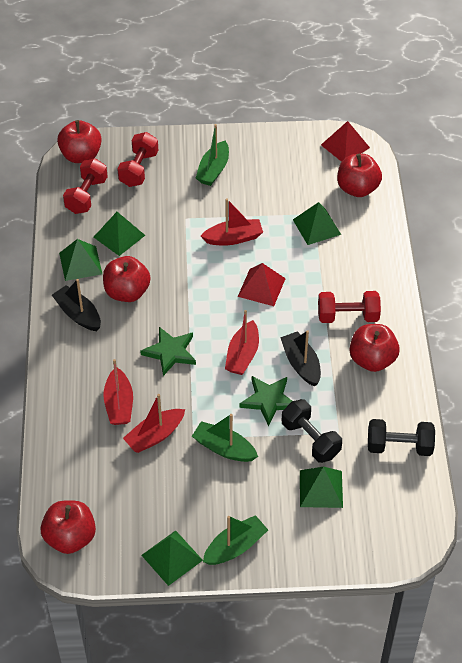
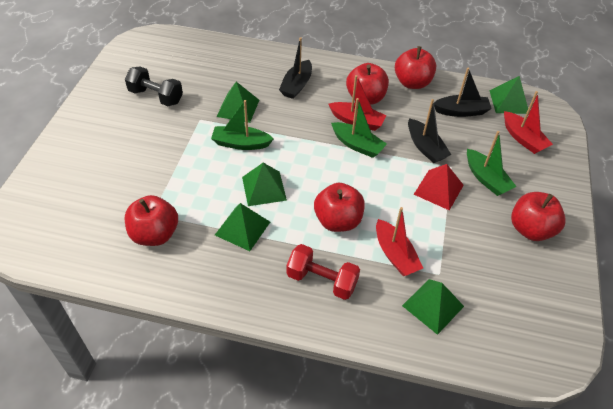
black boat: [52,279,101,331] [280,330,321,386] = 2 -> [279,37,312,99] [408,99,451,163] [434,68,492,117] = 3
black dumbbell: [282,399,342,463] [368,419,435,456] = 2 -> [125,66,183,106] = 1
green star: [140,327,196,376] [240,376,292,426] = 2 -> none = 0
red boat: [103,359,133,425] [123,394,185,453] [201,198,263,245] [225,310,259,375] = 4 -> [329,75,386,131] [376,207,423,276] [504,91,553,154] = 3
red dumbbell: [63,158,108,214] [117,132,158,187] [318,291,381,323] = 3 -> [287,244,360,300] = 1
red pyramid: [238,263,286,306] [321,121,370,162] = 2 -> [414,164,464,210] = 1

